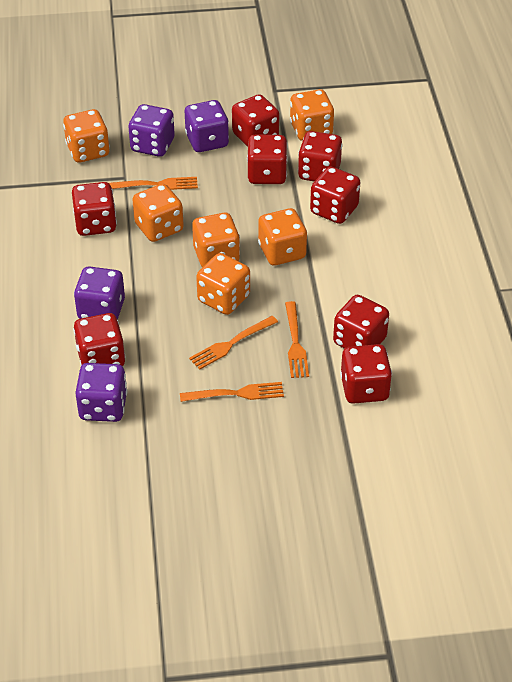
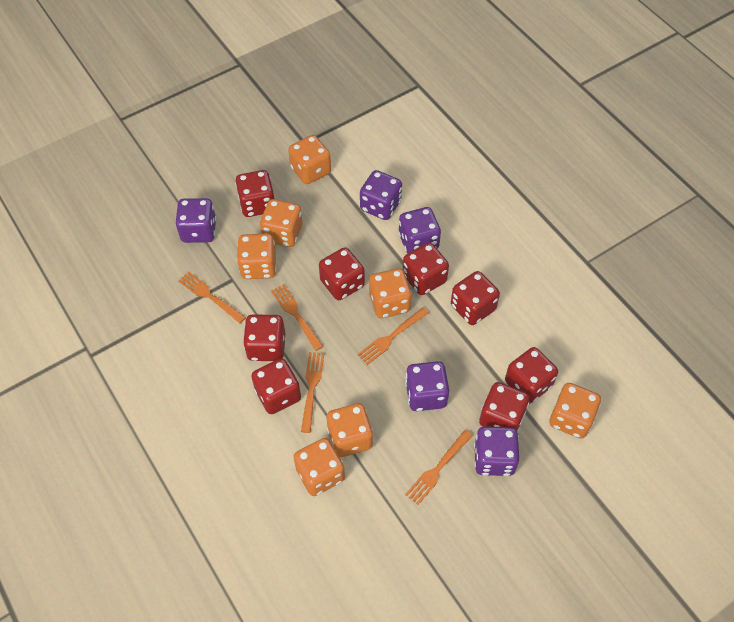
orange dice: [63,109,110,163] [132,184,184,242] [192,213,240,267] [196,253,250,315] [258,208,307,266] [290,89,334,141] = 6 -> [237,234,276,279] [260,199,302,247] [288,135,331,184] [293,438,345,496] [326,403,373,457] [369,268,412,318] [549,383,601,439] = 7
orange fork: [109,177,198,190] [180,382,284,402] [189,316,278,370] [285,301,309,378] = 4 -> [178,271,246,324] [271,284,323,351] [301,352,324,433] [357,307,429,365] [405,430,473,505] = 5
purple dice: [74,266,125,320] [75,363,127,422] [128,104,175,157] [185,100,229,152] = 4 -> [175,198,216,243] [360,170,402,220] [398,207,441,254] [405,361,449,411] [474,426,519,476] = 5

